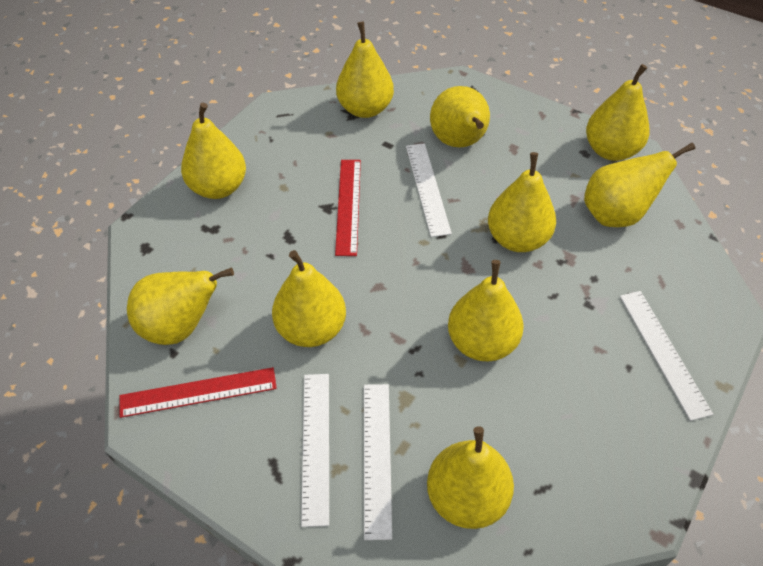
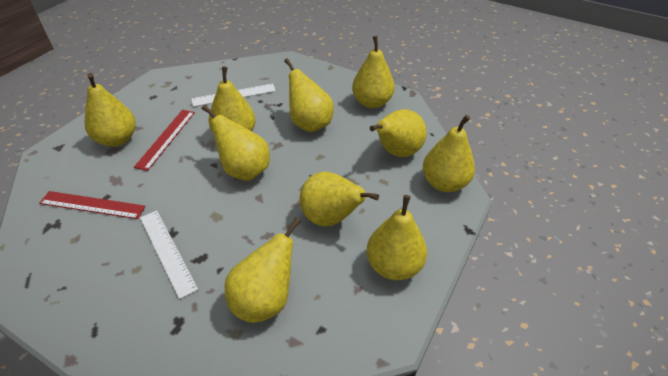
white ruler: [301,374,329,527] [364,384,392,540] [406,143,452,237] [620,291,713,421] = 4 -> [140,210,198,299] [191,83,276,107] = 2

